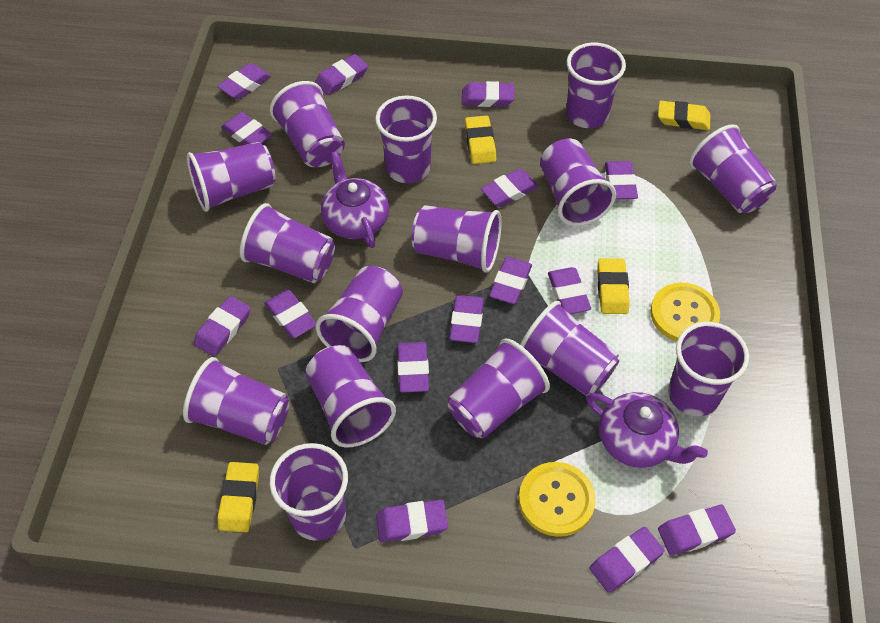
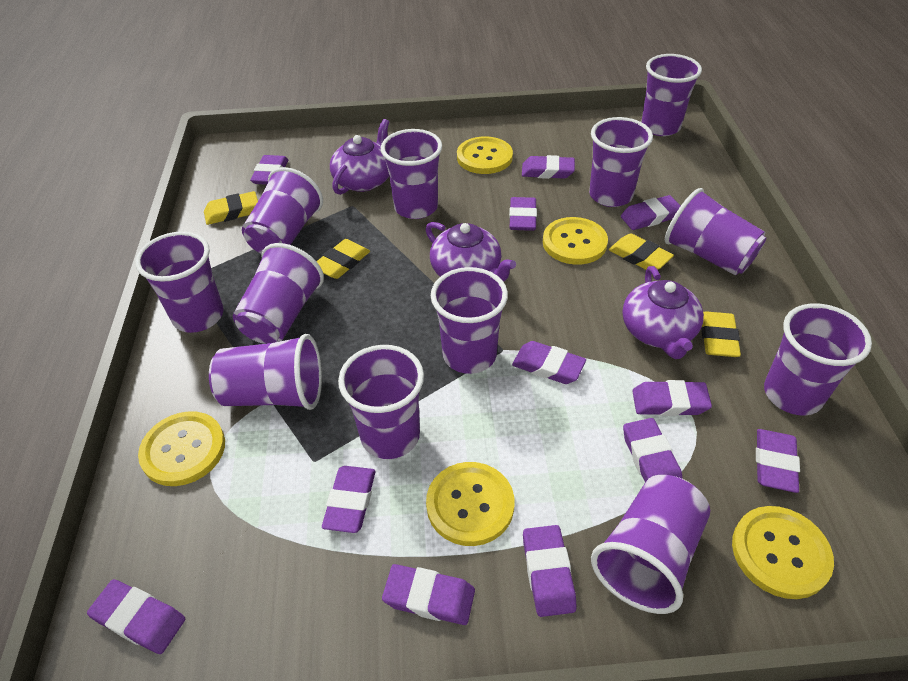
purple cup: [183,357,290,445] [187,142,276,212] [240,203,335,283] [270,81,345,167] [270,443,348,541] [305,345,396,447] [315,266,403,362] [375,95,437,183] [412,205,501,273] [448,339,550,439] [520,301,619,396] [540,139,616,226] [566,43,626,128] [668,322,749,416] [689,124,777,213] = 15 -> [135,231,223,333] [209,334,322,410] [233,243,324,344] [242,167,323,254] [338,345,424,459] [381,129,442,219] [431,267,508,374] [589,117,653,207] [591,475,710,614] [641,54,702,136] [665,188,766,275] [764,303,872,416] = 12
purple eraser: [194,296,251,356] [217,63,271,100] [221,112,273,145] [264,290,316,338] [315,54,368,95] [376,500,448,543] [397,342,429,393] [450,295,484,343] [462,81,515,107] [481,169,539,207] [489,257,532,304] [548,267,591,314] [590,527,664,593] [605,161,638,199] [658,505,736,556] = 15 -> [87,579,185,654] [250,155,288,185] [322,466,375,533] [382,564,475,625] [509,197,537,231] [512,341,586,384] [522,155,575,179] [523,525,577,617] [621,195,680,230] [623,418,683,482] [632,380,712,416] [756,429,800,493] = 12
purple teapot: [321,151,389,248] [586,392,708,468] = 2 -> [330,119,389,195] [426,222,516,282] [622,266,704,359] = 3
yellow button: [519,462,596,537] [650,283,720,342] = 2 -> [138,411,225,486] [426,462,514,546] [457,136,513,174] [543,217,608,265] [732,506,834,599] = 5

